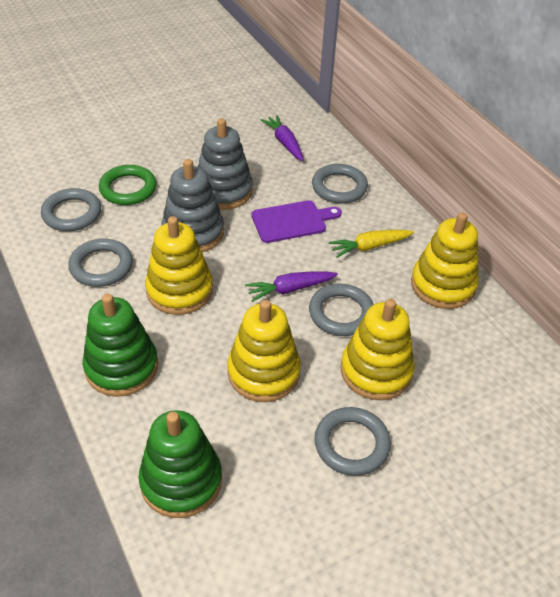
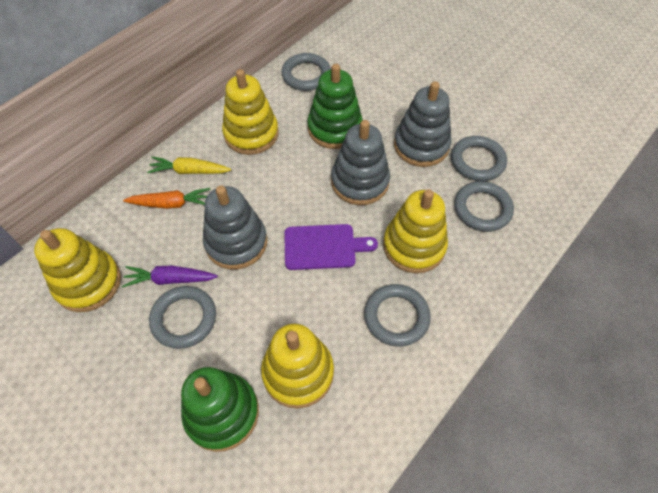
green ring: [99,165,157,205] = 1 -> none = 0
grey stacking toy: [161,159,224,252] [198,118,253,210] = 2 -> [203,185,267,269] [331,120,390,205] [394,81,452,167] = 3
orange carrot: none = 0 -> [123,188,210,209] = 1
purple carrot: [245,272,338,302] [261,115,303,161] = 2 -> [122,266,218,288] = 1

